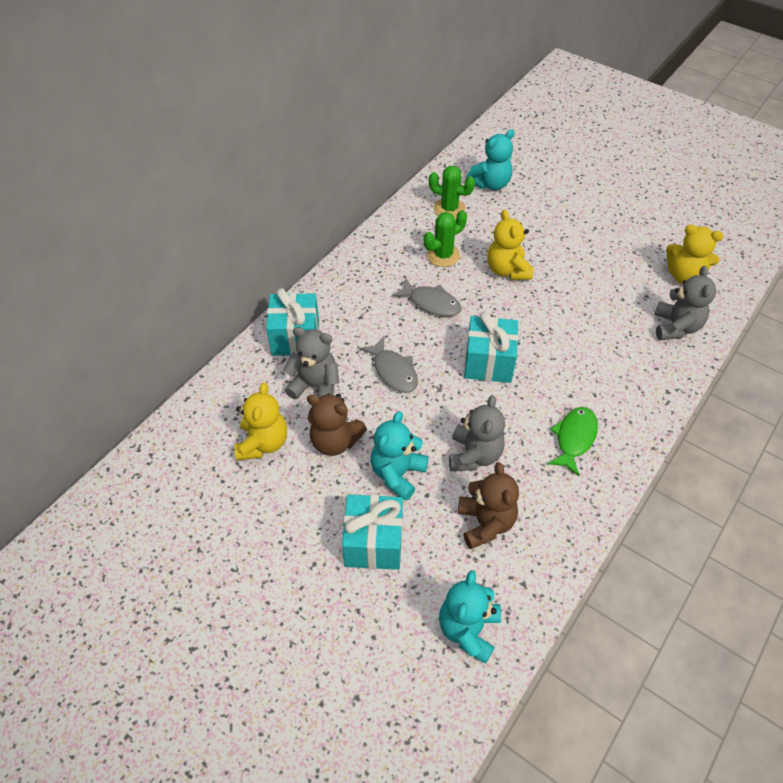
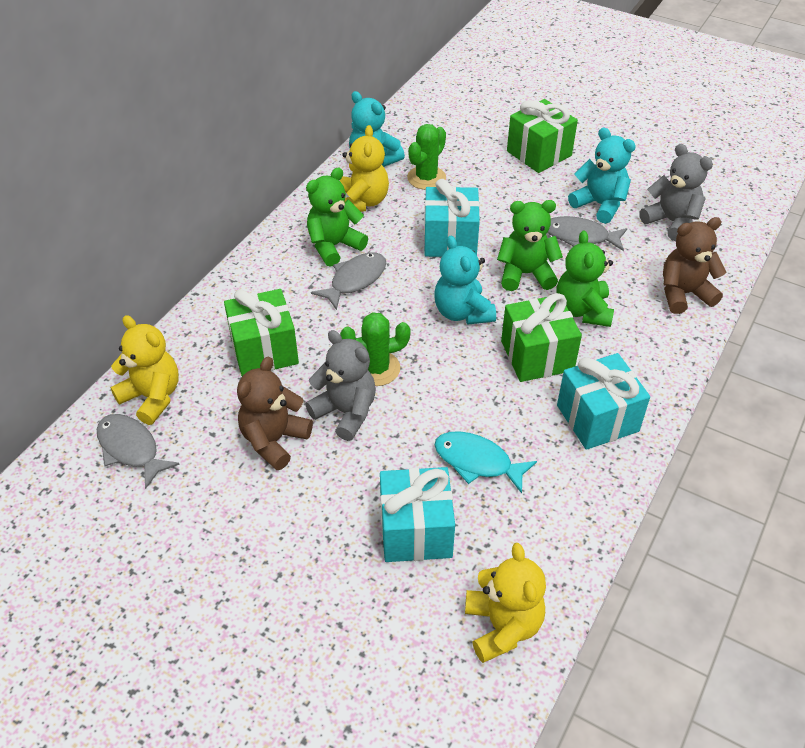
green fish: [548,407,598,476] = 1 -> none = 0
green gift: none = 0 -> [224,289,299,376] [501,293,582,382] [507,99,578,173] = 3
green teddy bear: none = 0 -> [306,168,368,267] [497,200,563,291] [556,231,614,327] = 3
grey fish: [359,337,418,393] [392,278,462,317] = 2 -> [97,414,180,489] [311,252,386,310] [547,216,627,251] = 3
grey teddy bear: [283,327,339,399] [449,395,505,471] [654,266,716,340] = 3 -> [305,330,376,441] [639,144,713,241] = 2
turquoise fish: none = 0 -> [434,431,537,493] = 1

